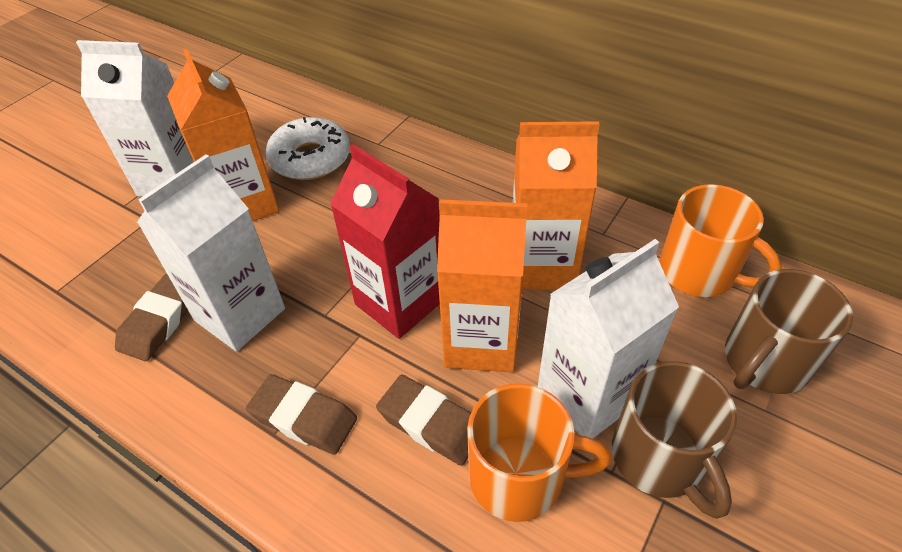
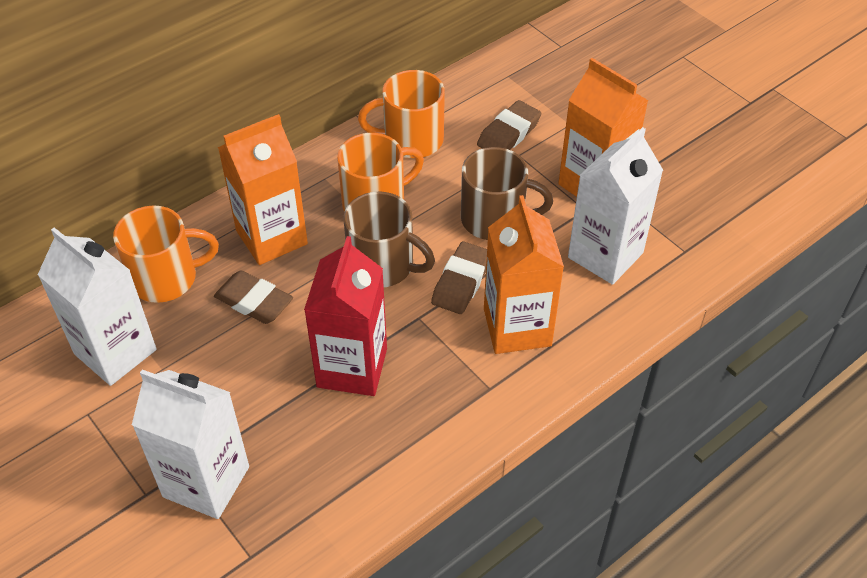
orange mug: [467,383,612,522] [659,184,782,297] = 2 -> [113,205,219,303] [337,133,424,212] [358,70,445,158] = 3
white donut: [266,117,350,180] = 1 -> none = 0

